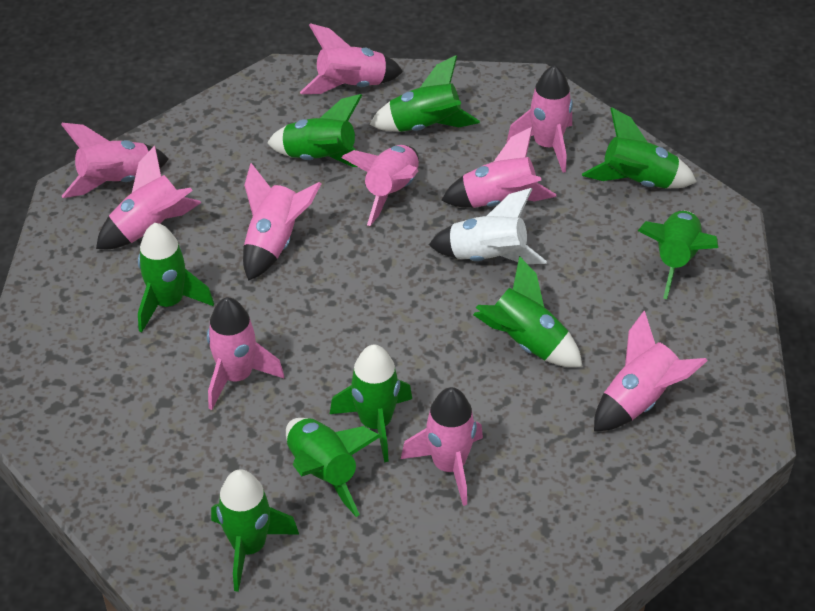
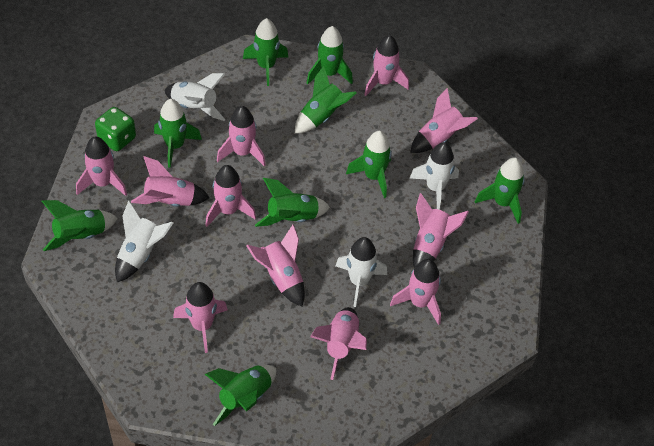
green dice: none = 0 -> [95,107,136,151] = 1
pink rocket: [61,123,169,198] [96,146,201,249] [207,297,284,410] [243,163,321,281] [300,23,403,94] [341,145,419,226] [401,387,483,506] [441,127,556,208] [506,65,573,173] [594,311,708,431] = 10 -> [76,136,127,196] [131,156,210,207] [173,282,228,353] [205,165,256,227] [217,106,266,167] [246,224,305,306] [310,307,367,380] [364,35,409,96] [390,259,441,325] [410,88,478,153] [413,193,469,268] = 11
white rocket: [429,188,547,264] = 1 -> [115,201,173,282] [164,73,225,121] [336,237,387,307] [410,142,459,210] = 4

